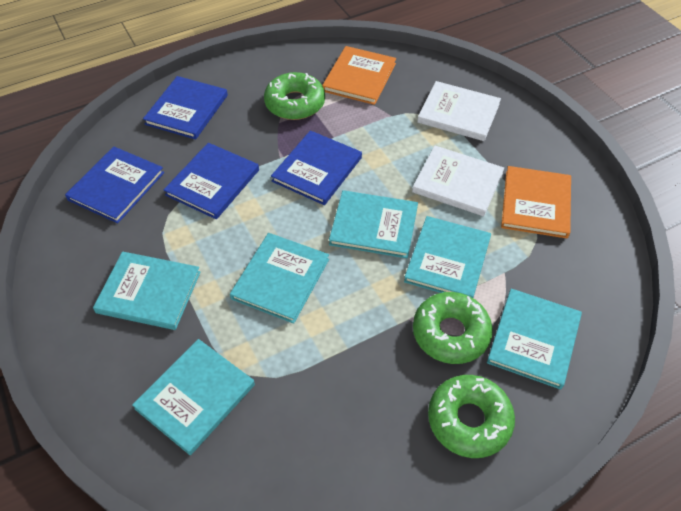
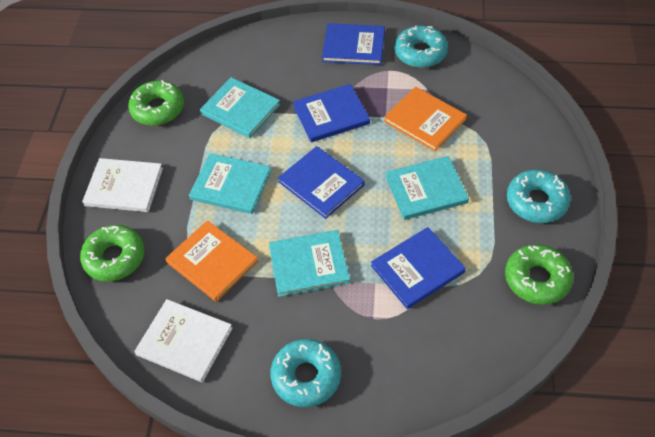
turquoise book: [93,252,201,330] [132,339,255,455] [230,233,329,324] [329,190,418,258] [404,216,491,298] [487,289,582,389] = 6 -> [189,153,271,214] [200,77,281,138] [269,230,350,297] [385,156,469,220] = 4
turquoise donut: none = 0 -> [271,339,341,407] [395,26,448,68] [507,170,571,223] = 3

